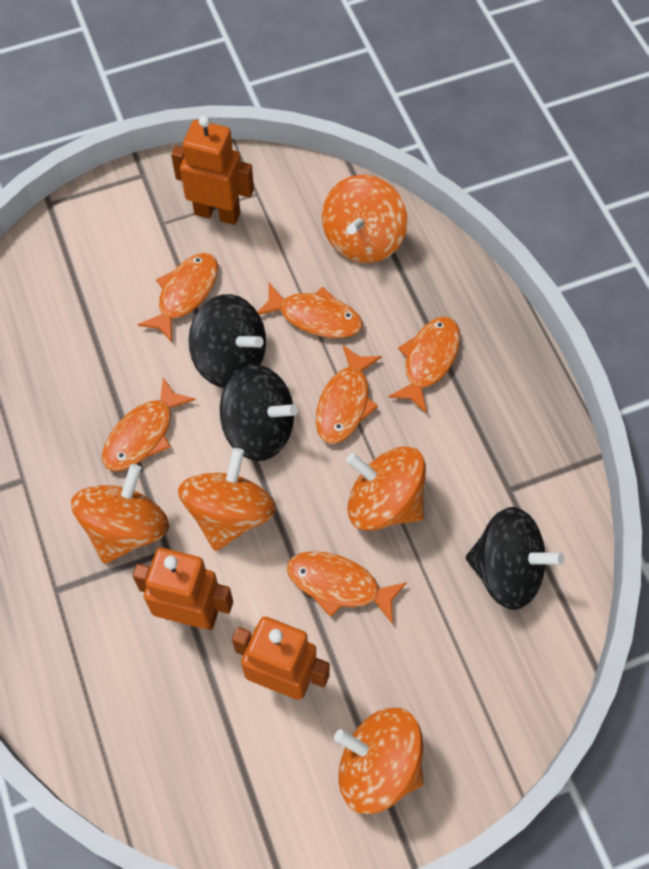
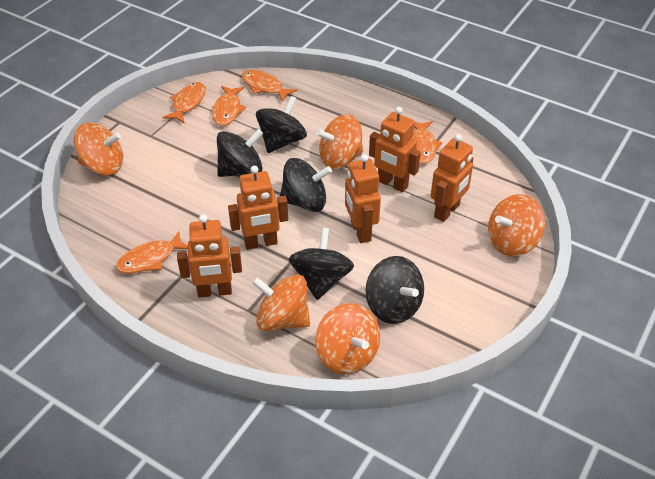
black spinning top: [189,294,266,388] [220,365,298,461] [466,507,564,610] = 3 -> [217,129,263,177] [256,96,307,153] [280,158,332,212] [289,228,354,300] [366,256,424,324] = 5
orange fish: [102,377,196,472] [138,253,218,342] [257,283,363,338] [287,551,407,624] [316,345,382,444] [388,316,460,413] = 6 -> [116,231,188,274] [163,82,206,123] [212,86,247,126] [242,70,297,102] [412,121,442,164] = 5
orange robot: [133,548,233,630] [171,116,254,225] [232,616,330,700] = 3 -> [177,215,242,298] [228,166,288,250] [345,154,381,243] [369,107,421,192] [431,134,473,222] = 5

